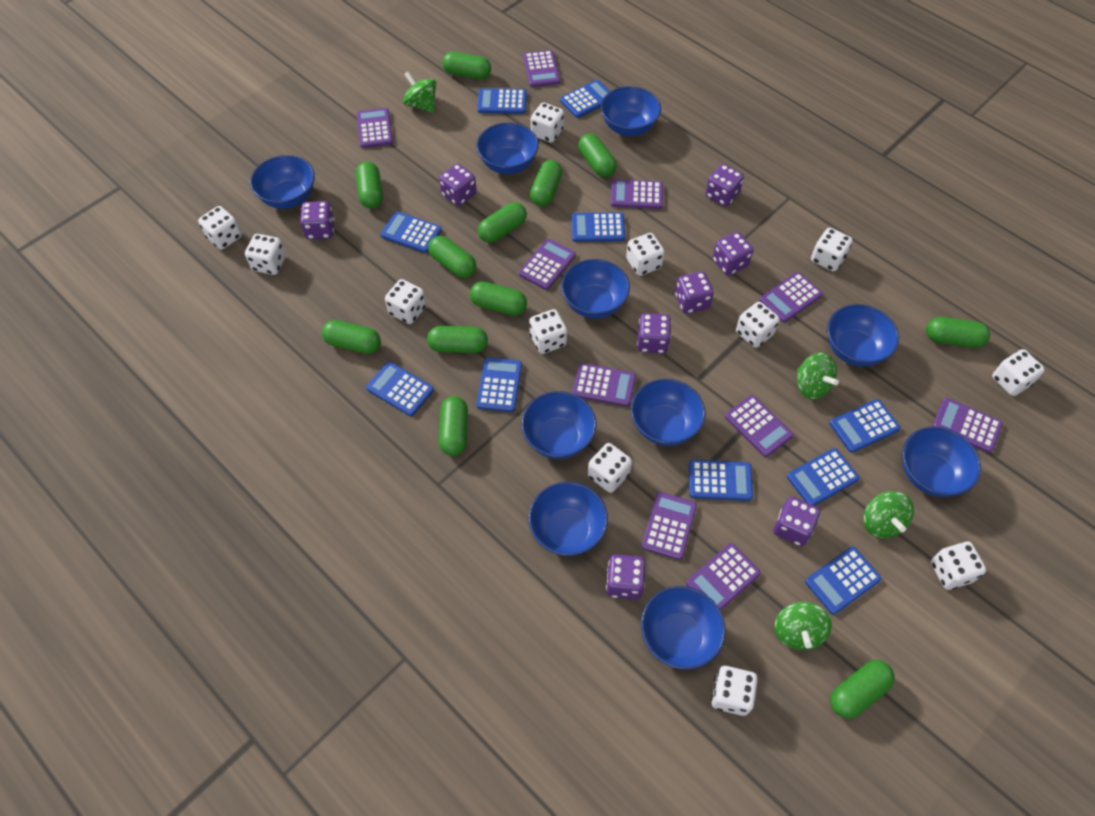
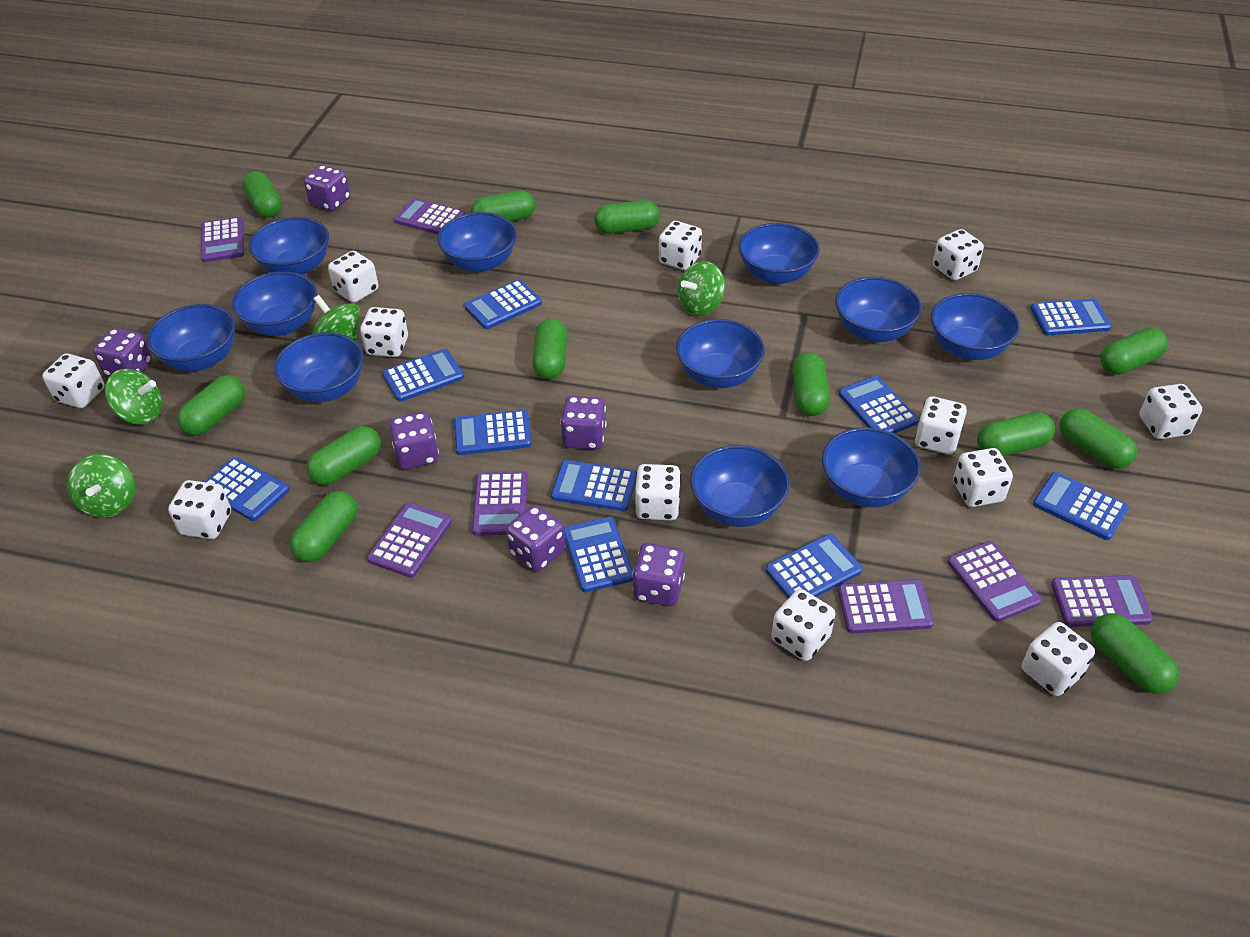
blue bowl: [250,155,315,209] [476,122,539,174] [521,391,597,459] [528,482,608,556] [561,259,630,319] [601,86,661,136] [631,379,705,446] [641,586,726,670] [827,304,899,367] [902,427,981,497] = 10 -> [147,304,235,371] [232,271,317,336] [249,217,329,275] [274,332,364,402] [437,212,517,273] [676,319,765,388] [690,445,790,527] [738,223,820,285] [822,427,921,508] [835,277,922,342] [931,293,1020,360] = 11
purple calculator: [357,108,393,148] [519,239,576,290] [523,50,560,87] [572,363,636,407] [611,179,663,209] [642,492,697,560] [686,543,761,611] [725,395,793,457] [760,272,823,322] [932,398,1003,453] = 10 -> [201,217,244,262] [367,502,452,578] [394,198,465,234] [472,471,528,536] [838,579,934,634] [948,541,1042,622] [1051,575,1153,627] = 7
purple dice: [300,201,335,239] [439,164,477,206] [606,554,646,600] [637,313,671,354] [675,272,714,314] [705,164,744,207] [712,232,753,276] [773,496,820,546] = 8 -> [93,328,152,376] [304,165,350,211] [389,412,439,470] [506,505,565,572] [560,396,606,450] [632,543,685,606] = 6

